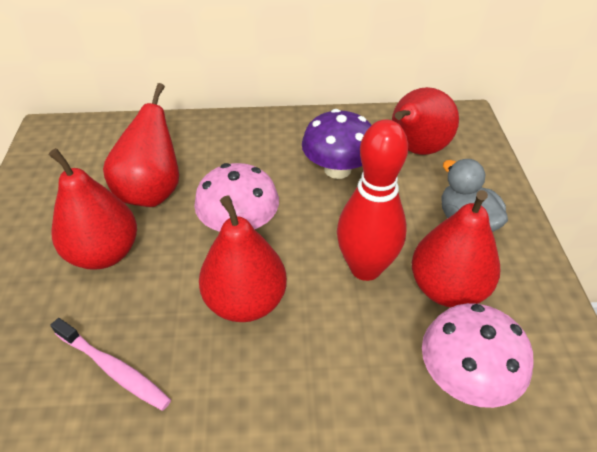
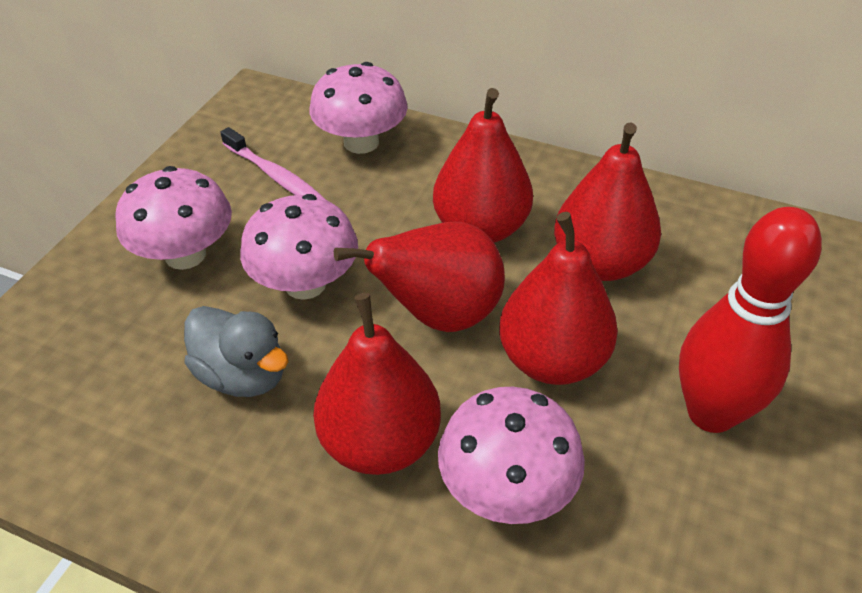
pink mushroom: [194,163,279,232] [422,303,533,408] = 2 -> [115,166,232,270] [240,194,358,300] [310,62,408,154] [438,387,585,524] = 4
purple mushroom: [302,109,371,179] = 1 -> none = 0

